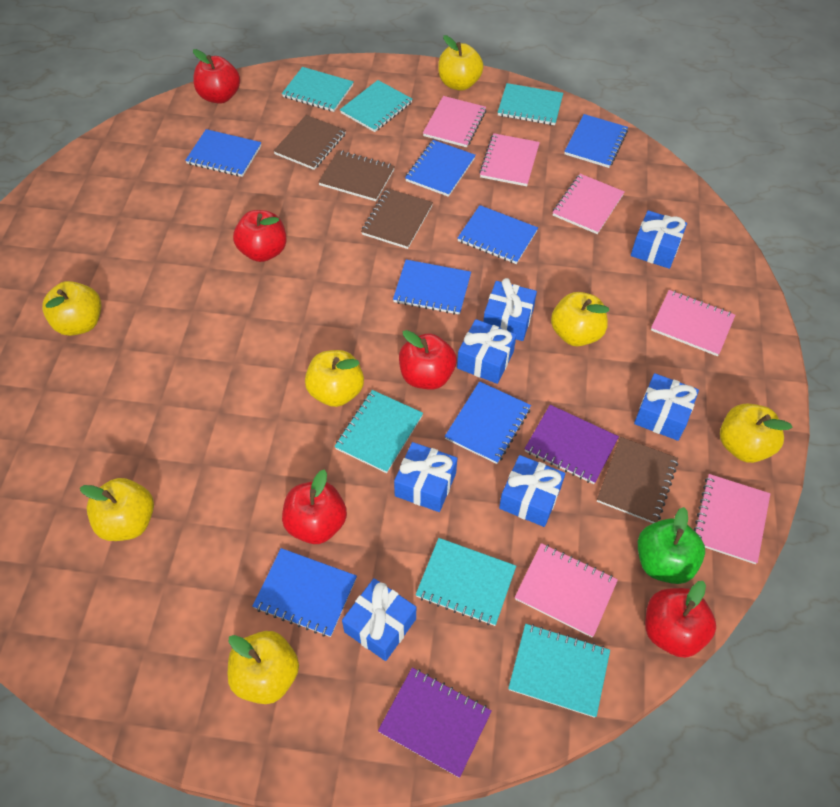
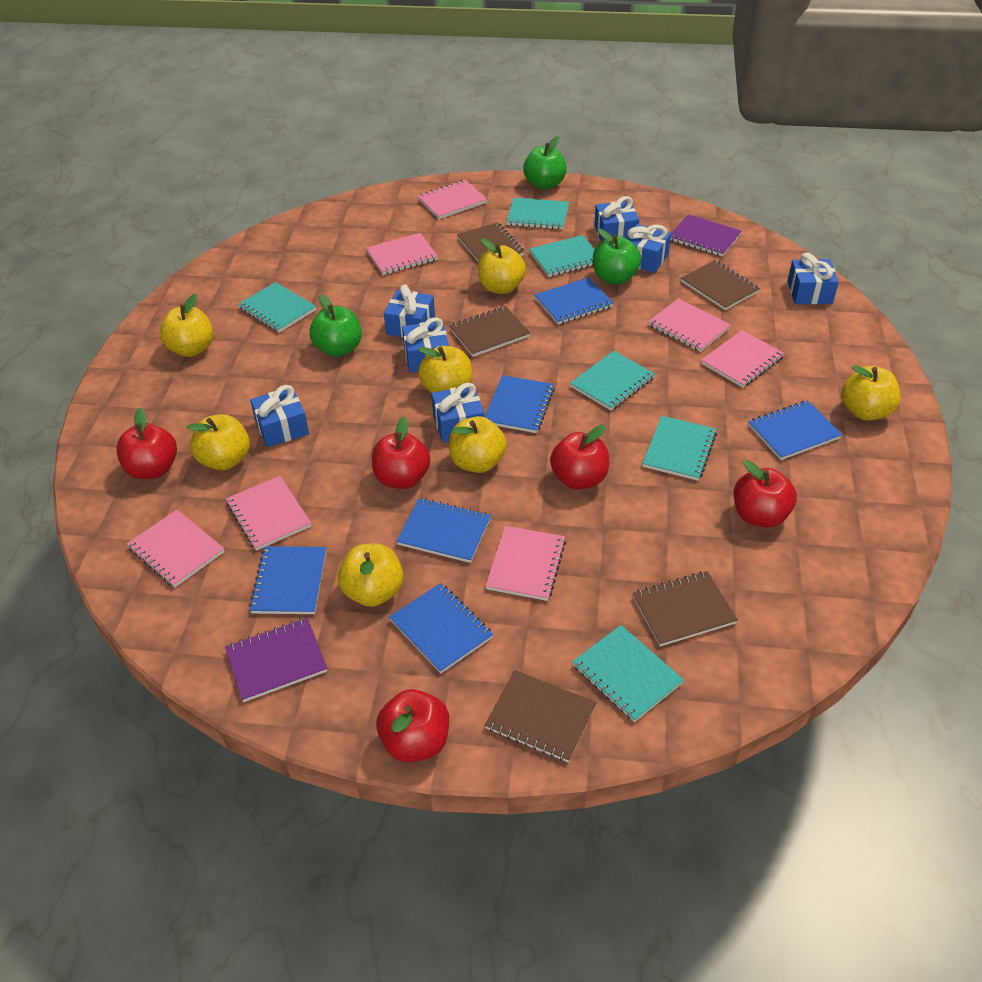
blue notebook: [185,129,261,177] [252,548,357,637] [393,260,471,315] [405,140,476,197] [445,381,531,464] [458,205,538,264] [564,114,628,168] = 7 -> [249,546,326,614] [389,583,493,673] [396,498,491,563] [485,375,555,433] [535,277,614,325] [749,400,842,460] = 6
brown notebook: [274,115,346,170] [318,150,395,201] [361,188,433,249] [597,437,678,523] = 4 -> [449,306,530,357] [457,222,524,261] [485,670,597,763] [632,571,738,646] [681,260,760,310] = 5
green apple: [638,507,705,584] = 1 -> [309,294,362,357] [523,136,567,190] [593,229,641,285] = 3
pink notebook: [423,96,486,147] [479,133,540,186] [515,543,618,637] [553,174,625,234] [651,290,735,356] [694,474,770,564] = 6 -> [127,510,225,588] [226,476,311,551] [366,233,438,275] [417,180,487,219] [486,526,566,601] [648,299,731,352] [701,330,785,388] = 7

